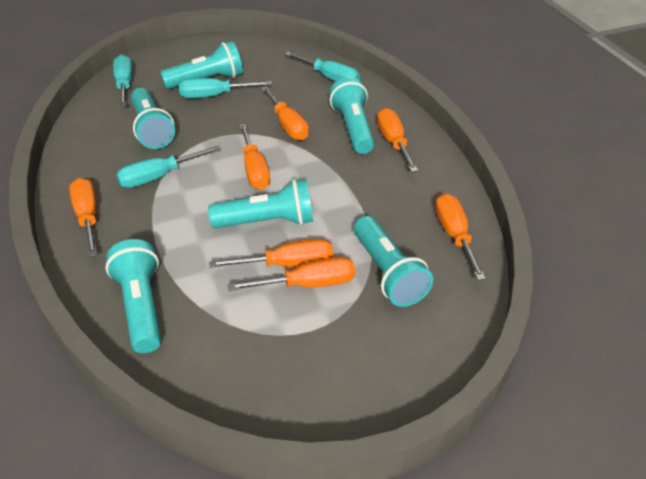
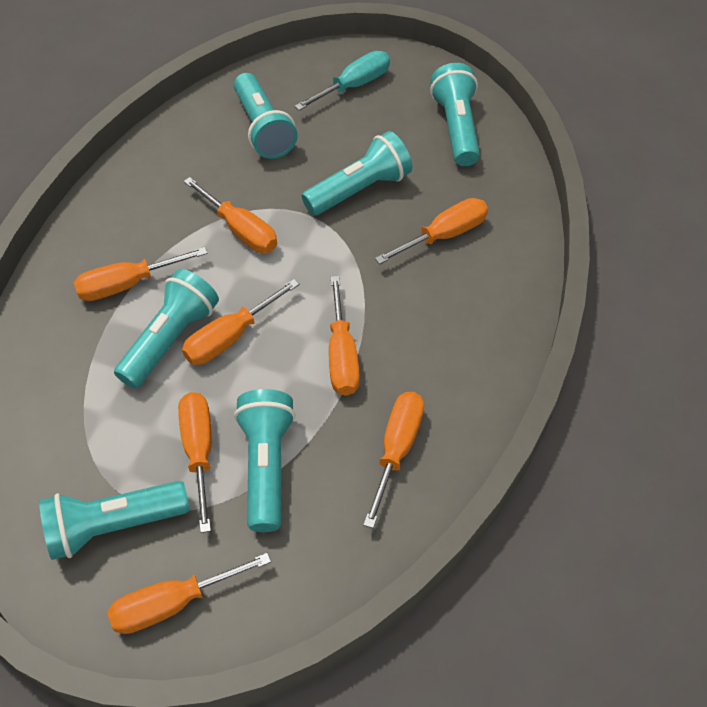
orange screwdriver: [69,178,97,257] [209,239,333,268] [228,257,355,291] [239,124,270,190] [261,87,309,140] [377,108,418,172] [435,193,486,280] = 7 -> [74,247,208,301] [107,553,271,634] [178,392,212,533] [182,279,299,365] [184,177,277,253] [329,276,360,396] [364,392,424,528] [375,198,488,264] = 8
turquoise screwdriver: [113,55,133,107] [116,146,220,188] [179,78,272,98] [285,52,360,81] = 4 -> [295,51,390,111] = 1

